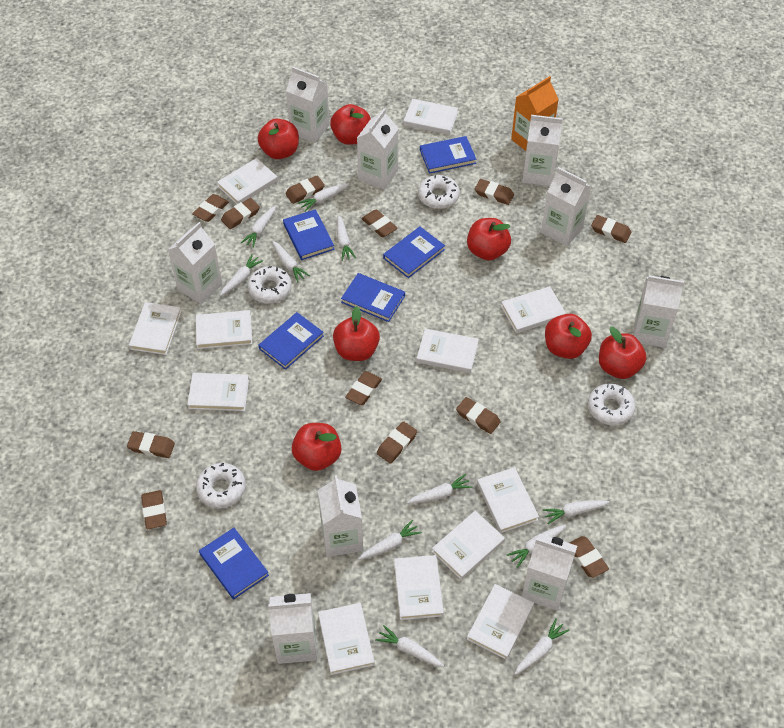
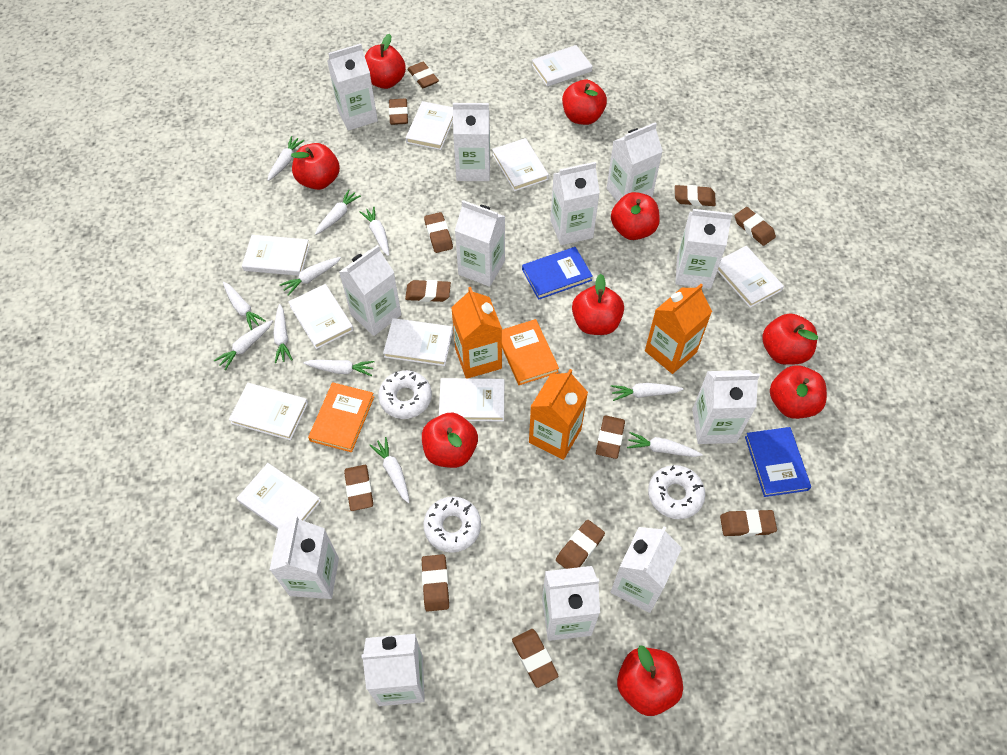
blue book: [199,528,269,600] [258,312,324,370] [283,209,334,260] [341,273,405,322] [383,227,445,278] [420,136,477,174] = 6 -> [522,247,593,300] [745,427,811,497] = 2
orange book: none = 0 -> [308,382,374,452] [502,319,559,385] = 2
orange carton: [511,76,559,151] = 1 -> [451,287,502,378] [529,369,588,460] [645,284,712,374] = 3
red apple: [258,119,299,159] [292,423,342,471] [330,104,371,145] [333,306,380,361] [467,218,511,261] [545,314,592,359] [599,327,646,379] = 7 -> [291,143,340,190] [365,34,406,89] [422,412,478,468] [562,80,607,125] [572,274,624,335] [611,192,660,240] [617,645,683,716] [762,313,818,365] [770,365,827,419] = 9
white book: [129,302,181,355] [187,373,249,411] [196,310,252,349] [217,158,278,204] [318,603,375,675] [394,555,444,620] [404,99,458,135] [416,328,479,373] [432,511,505,580] [467,584,534,659] [477,467,539,533] [501,286,566,334] = 12 -> [229,383,308,440] [237,463,321,529] [242,235,310,276] [288,284,354,349] [383,318,453,366] [406,101,453,150] [439,378,504,422] [492,138,549,191] [532,45,592,87] [717,246,784,308] = 10
white carton: [168,222,222,304] [268,593,317,664] [286,67,330,143] [318,475,363,557] [357,108,399,190] [522,115,563,186] [522,533,577,611] [541,167,592,246] [633,275,684,348] = 9 -> [270,516,339,599] [327,44,378,131] [339,245,401,336] [362,634,425,706] [453,103,490,181] [455,200,505,287] [542,566,600,641] [550,162,600,245] [607,122,663,202] [611,526,682,613] [675,209,733,289] [692,370,760,444] = 12
white donut: [196,463,246,508] [248,266,292,304] [418,175,460,209] [588,383,636,426] = 4 -> [378,370,432,419] [423,497,481,553] [648,465,705,519] = 3

